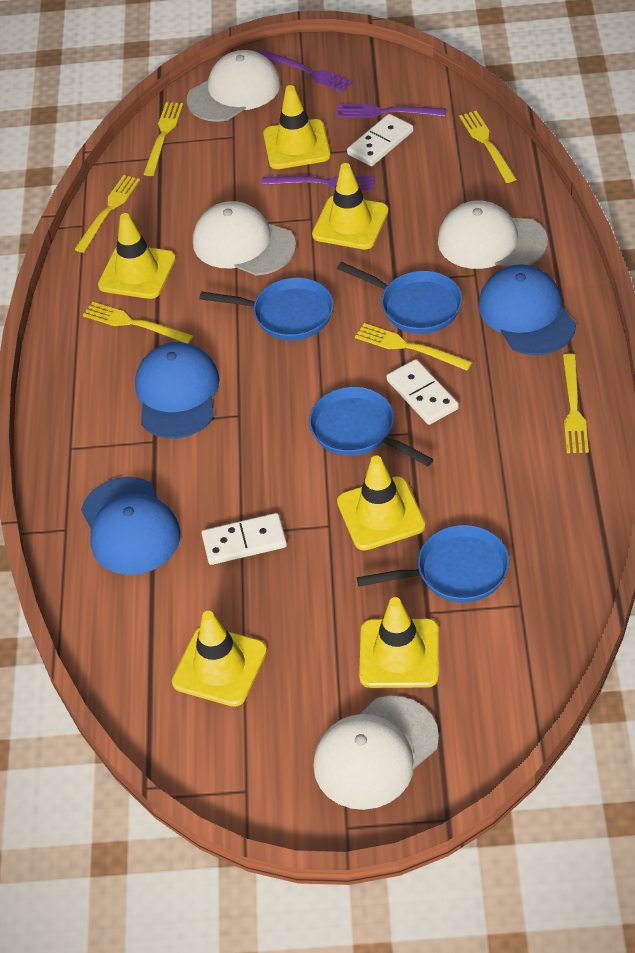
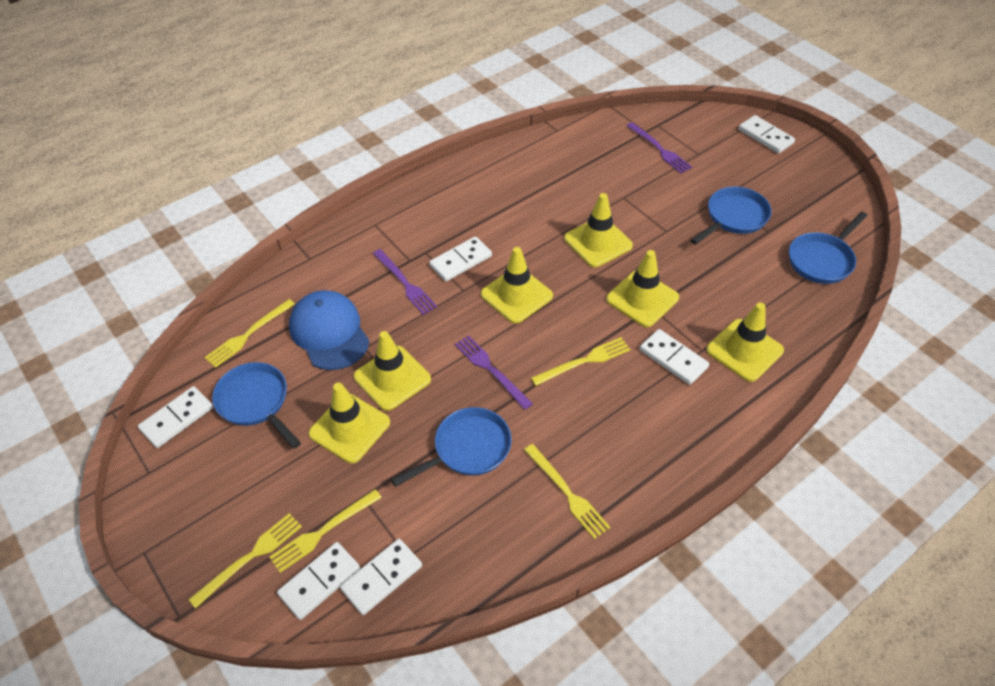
blue cap: [81,477,181,575] [135,342,220,438] [478,264,576,355] = 3 -> [289,290,370,370] = 1
white cap: [187,50,281,122] [193,201,296,276] [313,696,439,810] [438,201,548,269] = 4 -> none = 0
white domino: [201,513,287,565] [347,114,413,166] [386,359,459,425] = 3 -> [138,386,213,448] [277,542,360,620] [340,539,422,615] [429,236,492,282] [640,329,709,385] [739,115,795,154] = 6
yellow fork: [74,175,140,253] [83,302,193,344] [143,102,183,176] [355,323,472,371] [459,111,516,183] [563,353,589,453] = 6 -> [188,513,302,608] [205,299,295,368] [269,489,382,573] [524,444,610,539] [531,337,631,386] = 5

